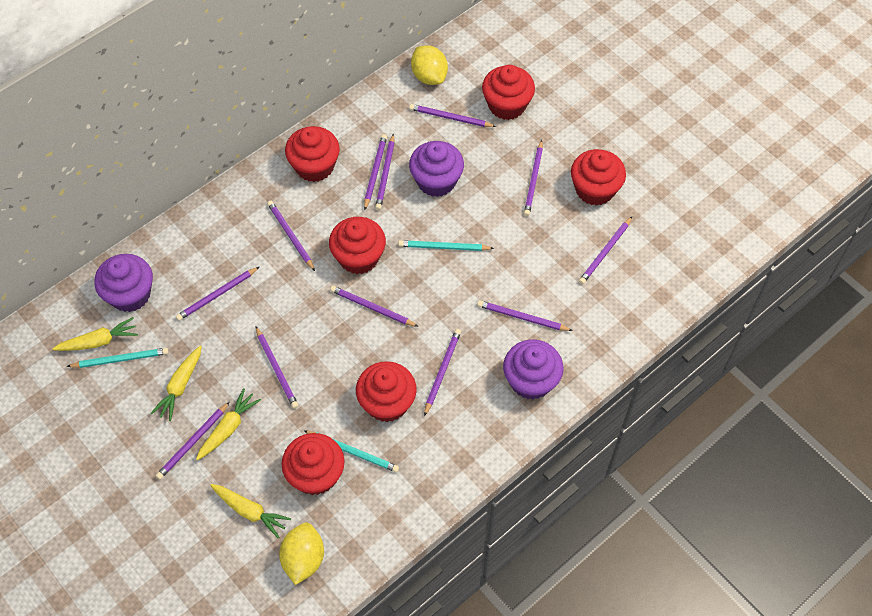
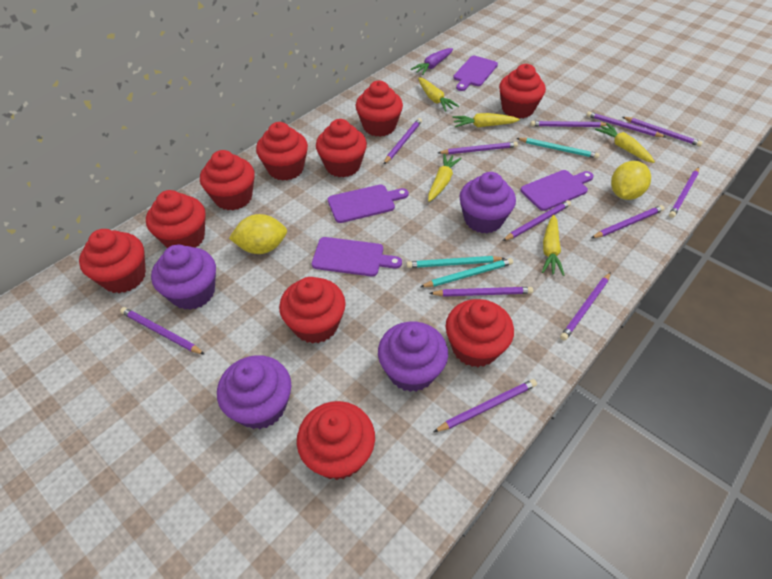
purple carrot: none = 0 -> [411,48,453,75] = 1
purple cupcake: [94,254,153,312] [409,141,464,197] [503,340,564,400] = 3 -> [151,245,216,310] [217,355,291,429] [378,322,448,392] [459,172,516,233] = 4
purple cutting board: none = 0 -> [312,237,402,277] [328,184,409,223] [453,56,498,91] [520,170,594,211] = 4
red cupcake: [282,433,344,495] [285,126,340,182] [329,217,386,274] [356,361,417,422] [482,65,535,120] [571,149,626,206] = 6 -> [79,229,146,293] [146,190,206,248] [200,150,255,210] [256,122,308,181] [279,277,346,344] [297,401,375,480] [316,119,367,178] [356,81,403,137] [446,299,514,367] [499,64,546,119] = 10
yellow carrot: [52,317,138,351] [151,346,202,421] [196,388,261,460] [210,484,291,538] = 4 -> [418,77,459,112] [428,154,462,202] [453,113,520,127] [542,215,564,276] [595,123,655,163] = 5

